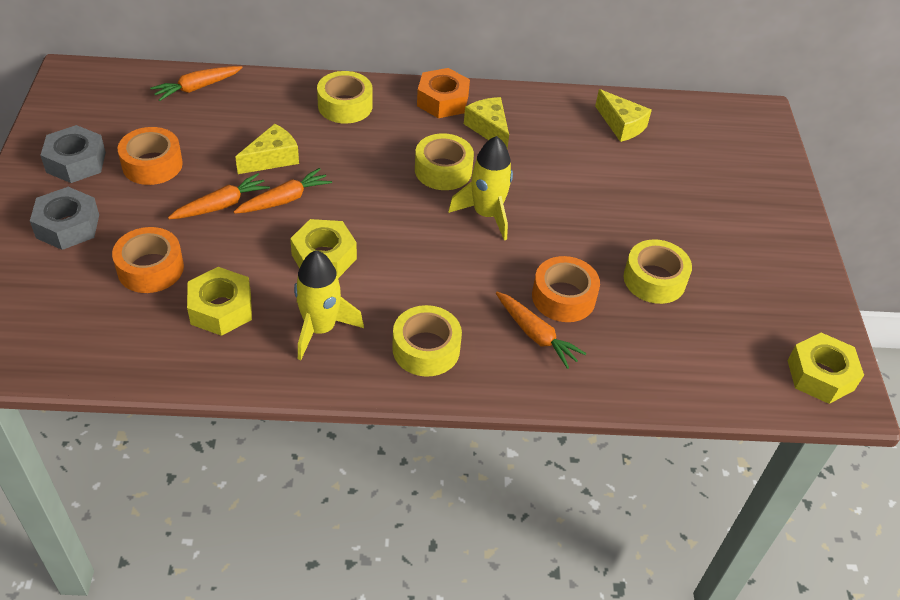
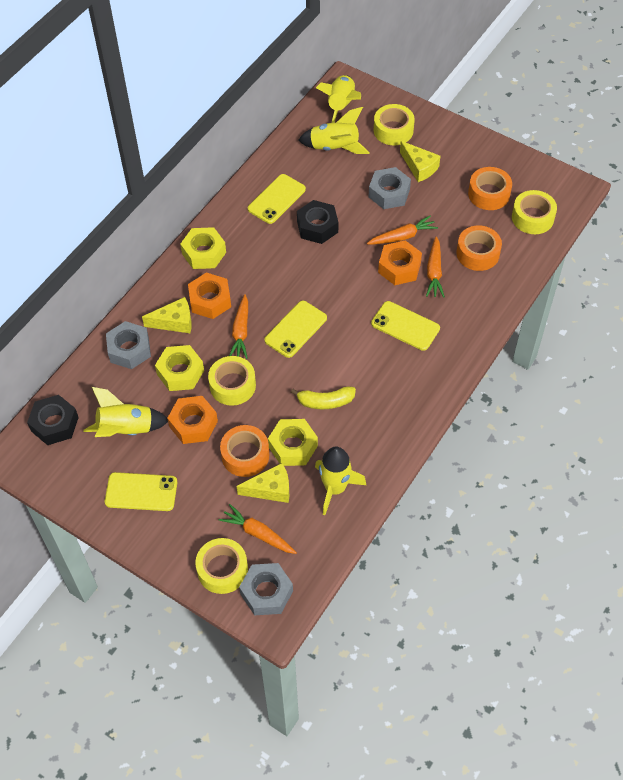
black nut: none = 0 -> [27,395,79,445] [297,200,338,244] = 2
grey nut: [30,187,99,250] [40,125,106,183] = 2 -> [106,321,151,369] [239,563,293,615] [369,167,411,209] = 3
orange nut: [417,68,470,118] = 1 -> [167,396,218,444] [188,273,231,319] [378,240,422,285] = 3
yellow banana: none = 0 -> [291,386,356,409] = 1
yellow phone: none = 0 -> [105,472,177,511] [248,174,306,224] [264,301,327,358] [371,301,440,351] = 4
yellow rocket: [294,251,364,360] [448,136,513,240] = 2 -> [83,387,168,437] [298,107,370,154] [315,447,366,515] [316,75,361,123] = 4

